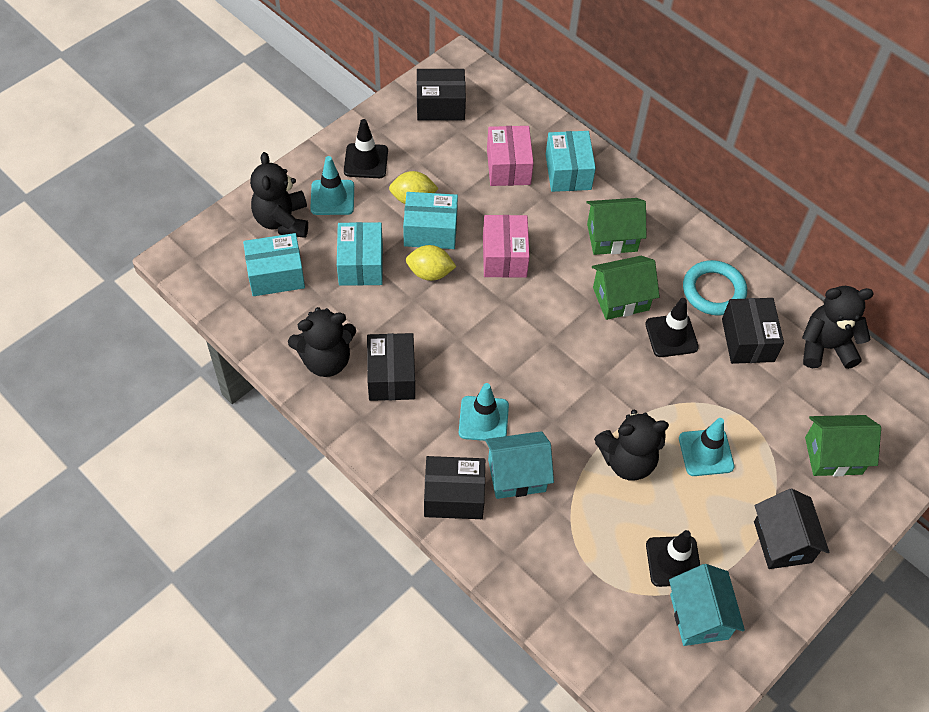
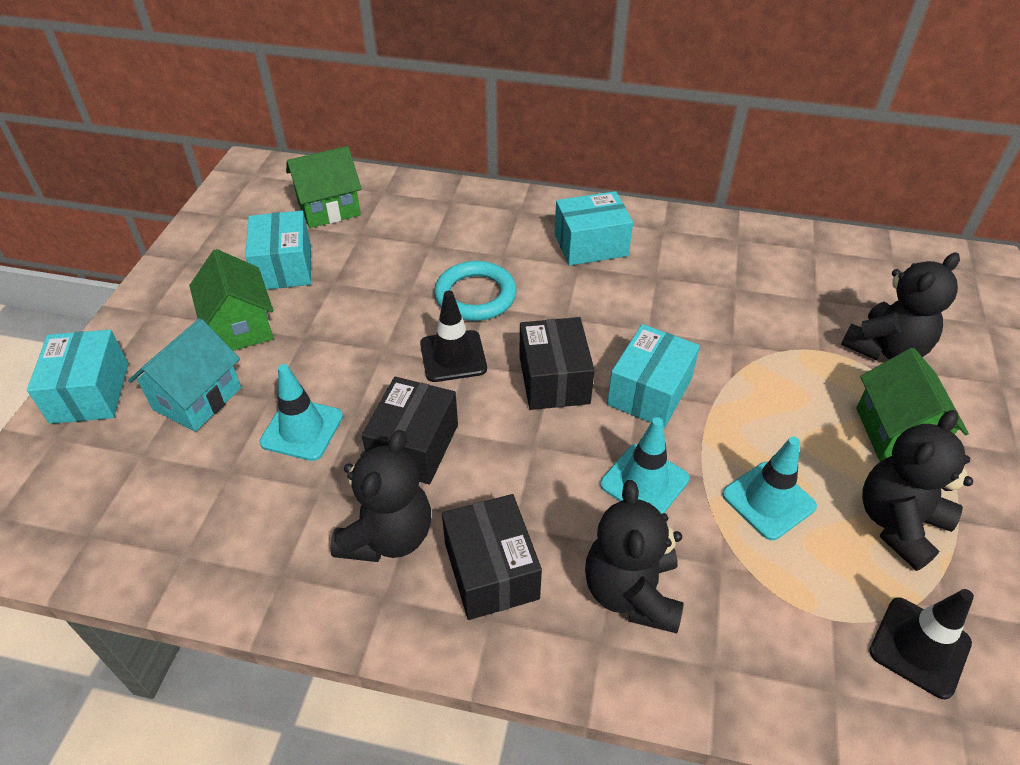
black box: [367,333,415,401] [417,69,466,121] [424,456,485,519] [722,298,784,364] = 4 -> [362,377,458,484] [442,494,542,620] [519,317,595,410] = 3
black house: [754,489,829,569] = 1 -> none = 0
black traffic cone: [344,119,388,178] [645,298,699,357] [646,530,700,587] = 3 -> [420,291,487,382] [869,589,974,699] = 2
pink box: [483,215,530,278] [487,126,534,186] = 2 -> none = 0
turquoise house: [485,431,554,499] [669,564,745,646] = 2 -> [128,318,241,432] = 1
yellow lemon: [389,171,439,204] [406,245,457,281] = 2 -> none = 0

